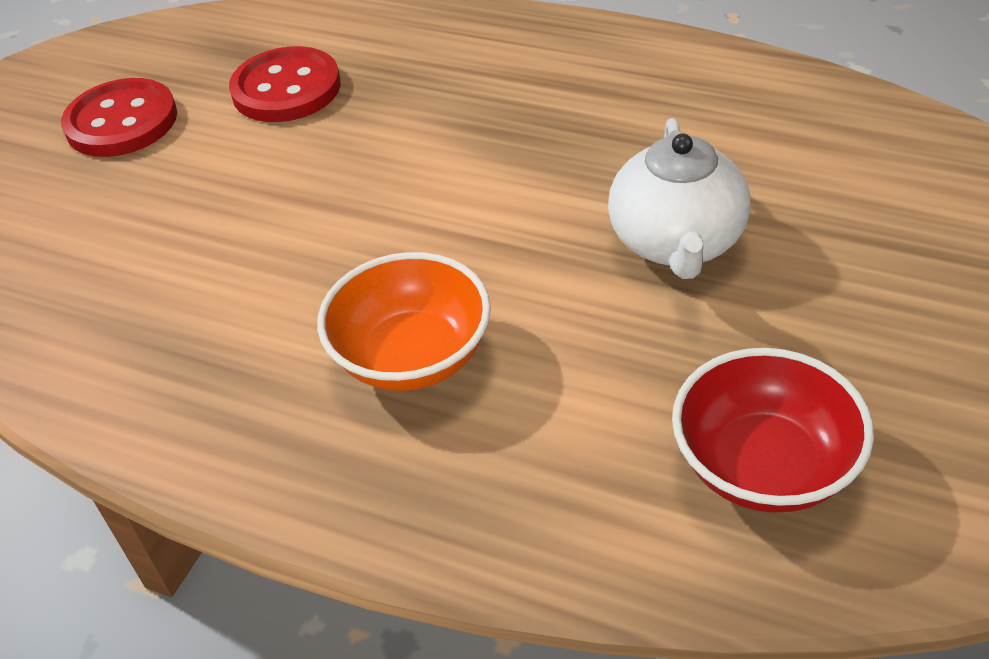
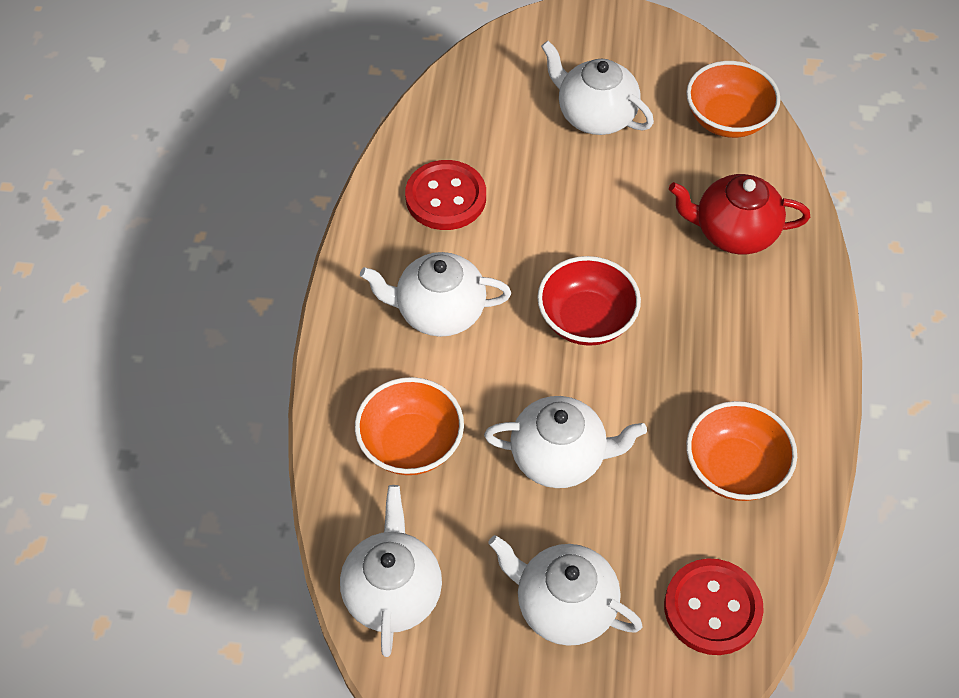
orange bowl: [317,252,491,391] = 1 -> [355,377,464,475] [686,61,781,138] [686,401,797,501] = 3
red teapot: none = 0 -> [669,174,810,254] = 1
white teapot: [608,118,751,279] = 1 -> [340,485,442,657] [360,252,511,337] [484,396,647,488] [488,535,643,646] [541,41,654,135] = 5

